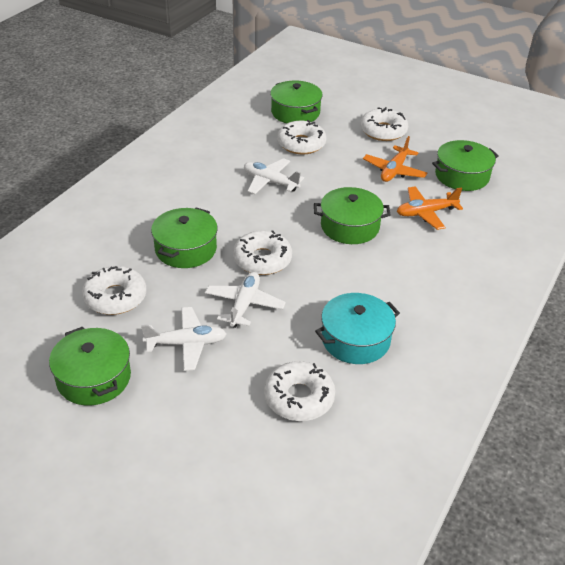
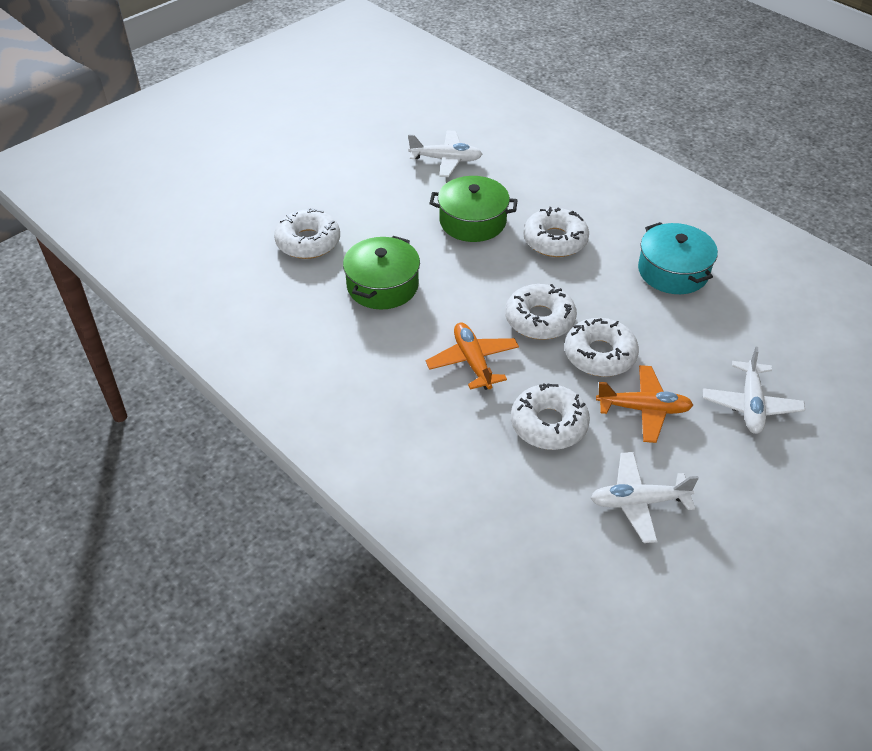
green pot: [49,327,131,406] [151,207,218,268] [270,81,323,123] [314,187,391,244] [432,140,499,191] = 5 -> [343,236,420,310] [429,176,518,242] = 2

